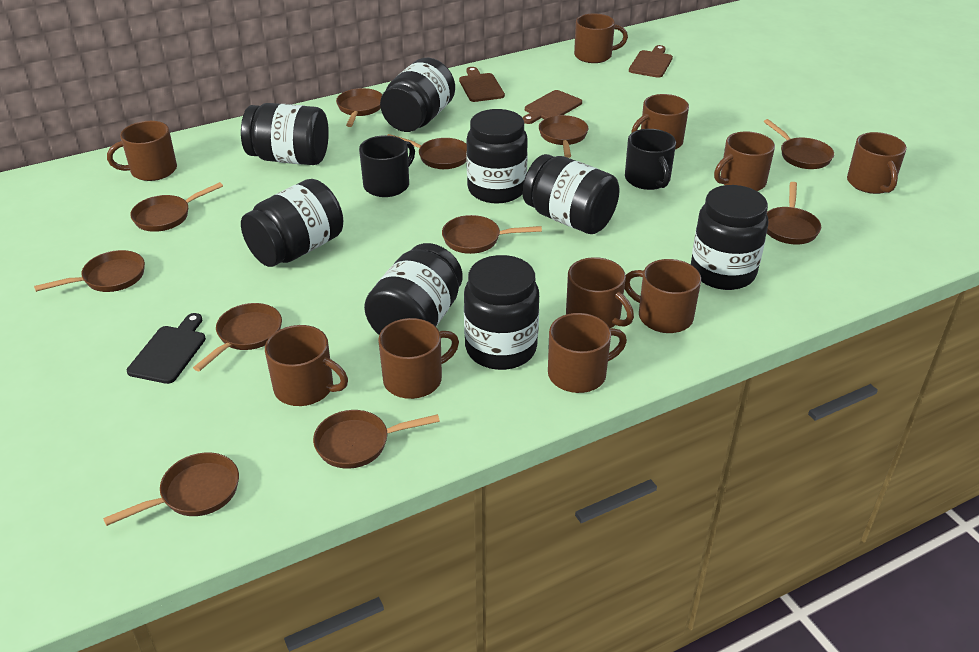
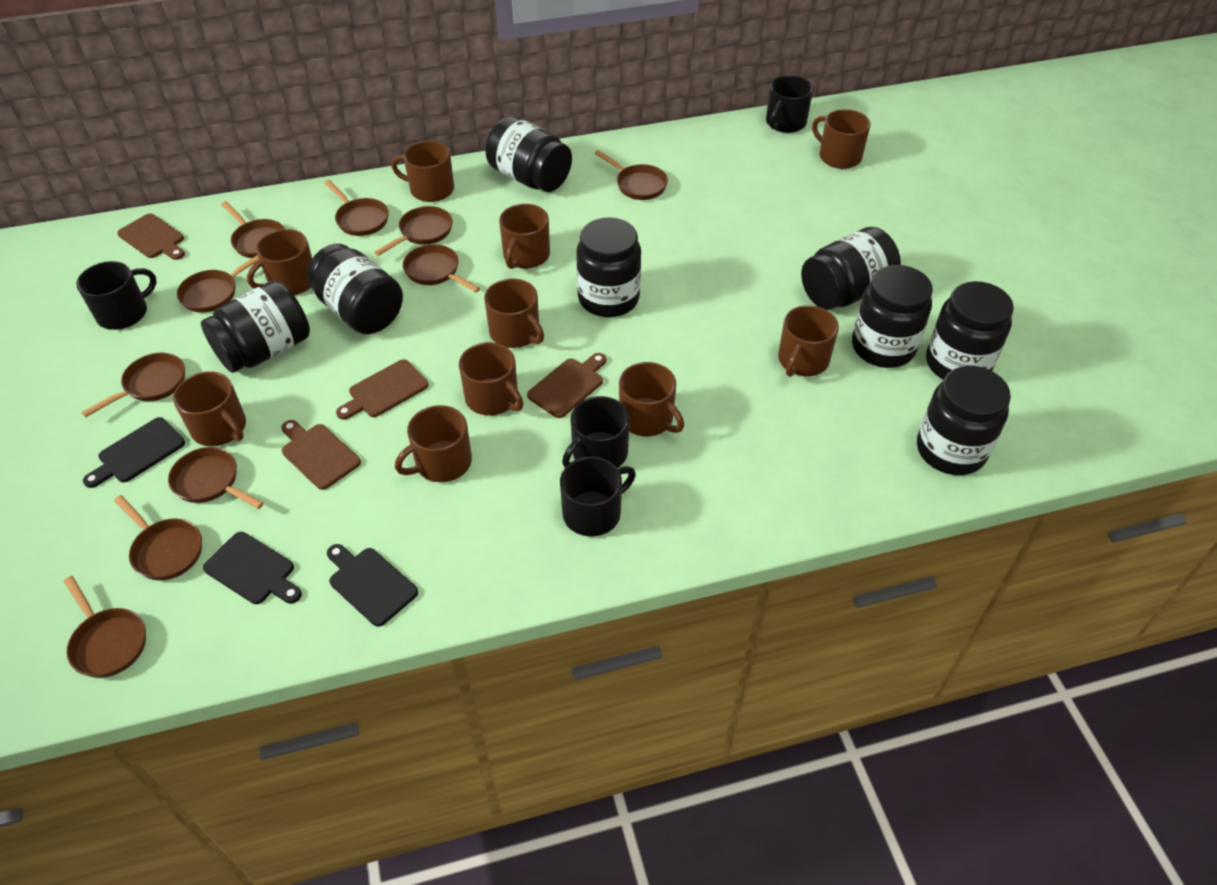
black cutting board: [127,313,206,384] = 1 -> [83,417,185,488] [203,532,302,604] [327,544,418,627] = 3
black mug: [359,135,415,197] [625,129,676,190] = 2 -> [76,261,157,330] [560,456,636,537] [562,396,630,468] [766,75,813,133] = 4
brown cutting board: [459,67,505,102] [522,90,582,124] [629,45,673,78] = 3 -> [117,213,185,260] [281,420,361,490] [336,359,428,420] [527,353,606,418] = 4
brown pan: [34,250,145,292] [103,453,239,526] [130,182,223,232] [193,303,282,371] [313,410,440,469] [336,88,382,127] [388,134,467,169] [442,215,542,254] [539,115,588,158] [764,119,834,169] [767,182,821,244] = 11 -> [64,576,146,678] [81,353,185,417] [114,495,202,581] [168,447,264,509] [177,255,259,313] [221,201,285,258] [325,180,389,236] [374,206,452,256] [403,244,480,292] [594,150,668,200] = 10

